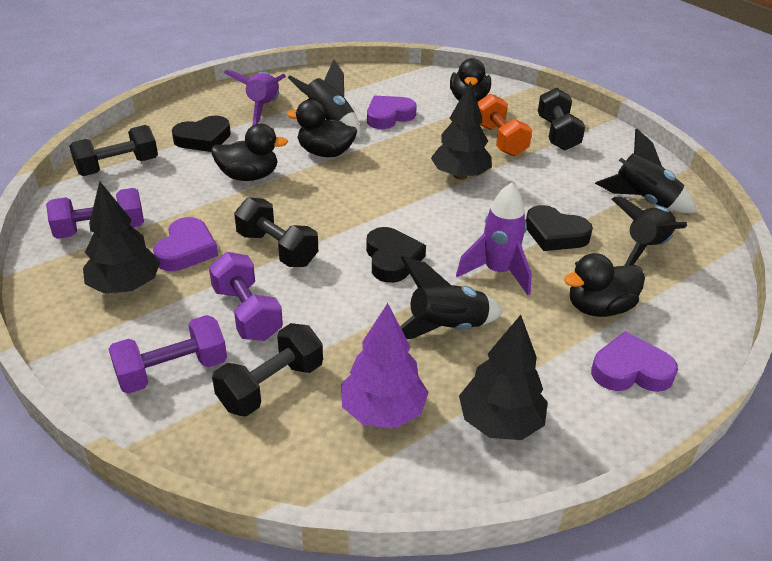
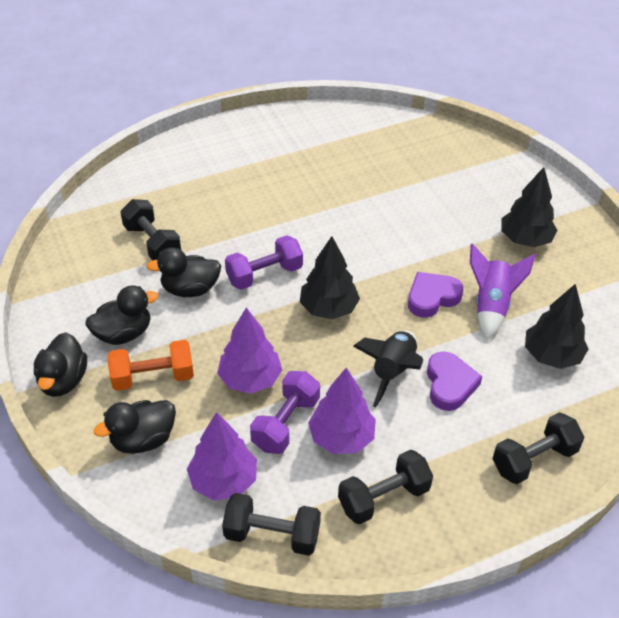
black heart: [172,116,231,152] [366,227,426,283] [526,205,593,251] = 3 -> none = 0
black rocket: [288,60,361,138] [400,256,503,339] [595,128,697,213] [612,197,687,266] = 4 -> [353,331,423,407] = 1
purple dumbbell: [46,188,144,239] [109,315,227,394] [209,252,283,341] = 3 -> [225,235,303,290] [250,371,320,454] = 2
purple heart: [153,217,218,271] [367,96,417,129] [591,331,678,392] = 3 -> [408,272,463,318] [427,351,482,411] = 2
purple rocket: [224,70,286,126] [456,183,532,295] = 2 -> [470,243,535,340] = 1
purple tree: [341,303,429,428] = 1 -> [187,412,257,501] [217,307,282,394] [308,368,376,454] = 3

